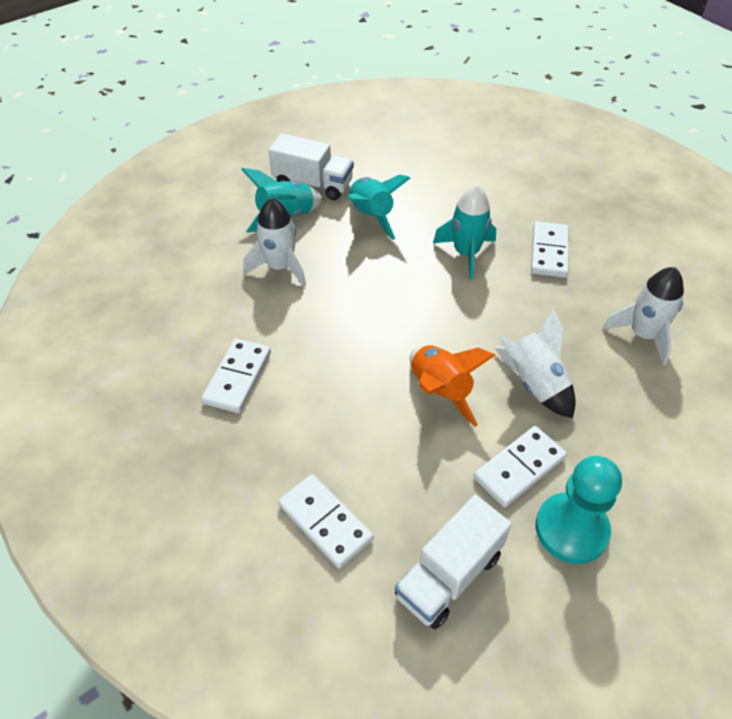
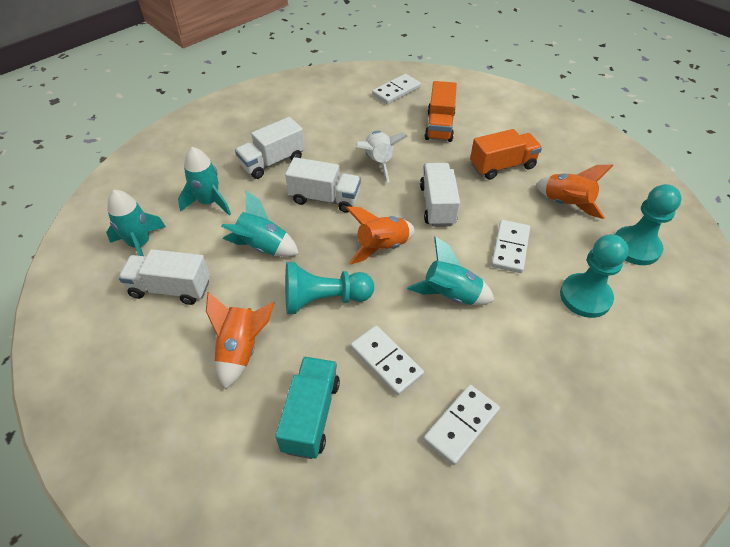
orange rocket: [410,345,495,427] = 1 -> [206,292,274,389] [346,206,415,265] [536,165,613,219] = 3
orange truck: none = 0 -> [425,81,457,142] [470,129,542,180] = 2
turquoise pawn: [536,456,622,564] = 1 -> [285,262,374,314] [560,234,629,318] [615,184,682,265] = 3
turquoise rocket: [241,168,323,233] [347,174,410,240] [433,184,496,280] = 3 -> [106,190,166,256] [178,147,231,216] [221,190,299,257] [407,236,495,305] = 4
turquoise truck: none = 0 -> [275,357,340,459] = 1
white rocket: [244,198,306,286] [495,308,576,418] [602,267,684,366] = 3 -> [356,131,408,183] = 1
white truck: [268,133,354,200] [395,495,512,630] = 2 -> [118,249,210,305] [235,117,305,179] [285,157,361,213] [420,163,460,227] = 4

